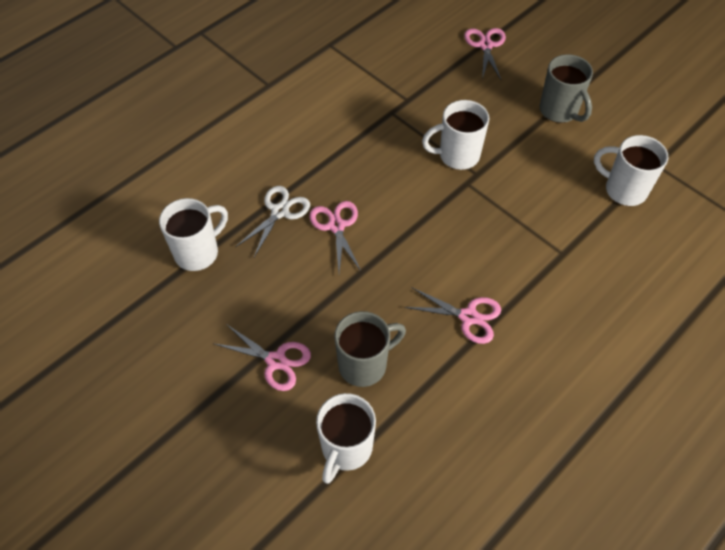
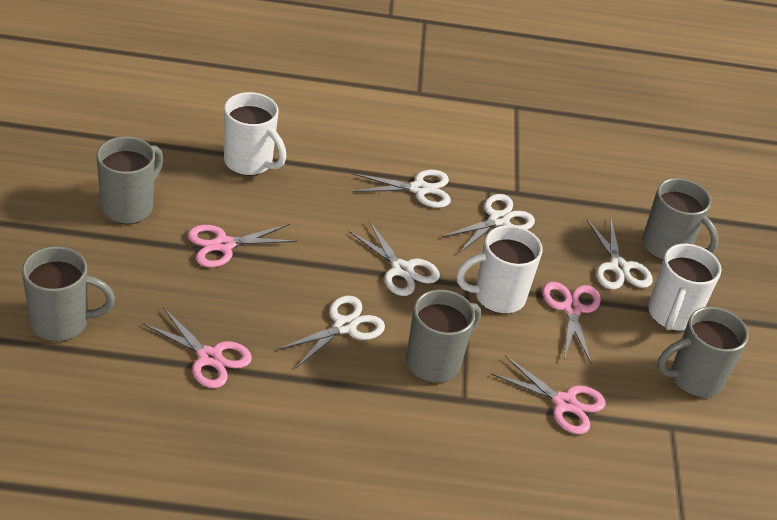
grey mug: [334,311,406,387] [539,54,593,123] = 2 -> [22,246,115,342] [97,137,163,224] [406,290,481,383] [642,178,719,260] [657,307,749,398] = 5
white mug: [159,198,228,271] [316,393,376,484] [422,100,489,170] [594,135,668,206] = 4 -> [224,92,287,176] [456,225,543,314] [648,244,721,331] = 3
white scissors: [235,186,310,257] = 1 -> [277,296,385,368] [348,221,440,296] [353,170,451,208] [442,194,535,253] [587,218,653,290] = 5

